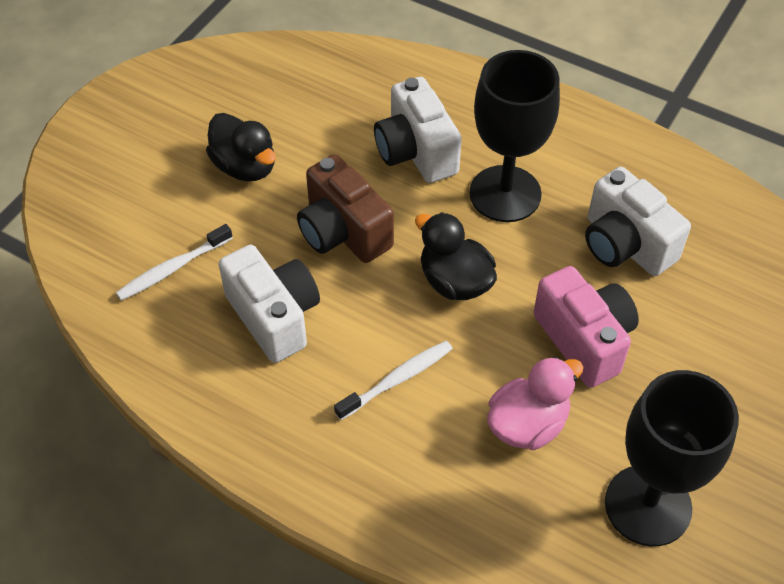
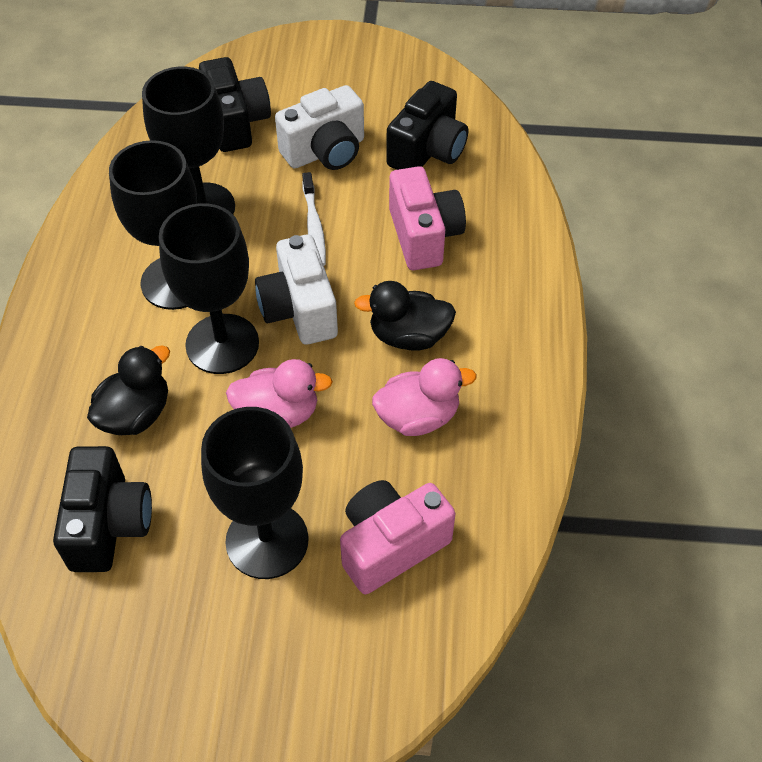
black camera: none = 0 -> [53,446,152,572] [199,57,271,152] [386,81,468,170] = 3
black goblet: [469,50,560,222] [605,370,739,546] = 2 -> [109,140,197,310] [142,67,235,214] [159,203,259,374] [201,407,309,579] = 4
brown camera: [297,154,394,263] = 1 -> none = 0
pink camera: [534,266,639,388] = 1 -> [340,480,455,594] [389,166,466,270] = 2
pink duck: [487,356,584,450] = 1 -> [226,359,333,428] [372,358,476,436] = 2
white camera: [218,245,320,363] [374,77,462,183] [585,167,691,276] = 3 -> [255,234,338,345] [275,85,364,170] = 2
white toothbrush: [116,224,233,301] [334,341,453,420] = 2 -> [302,172,326,265] = 1

